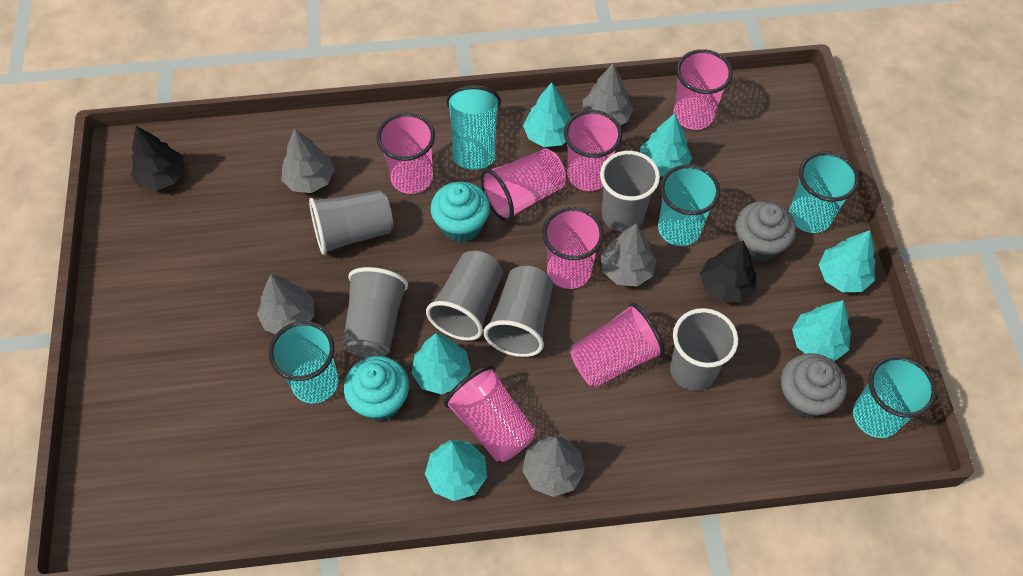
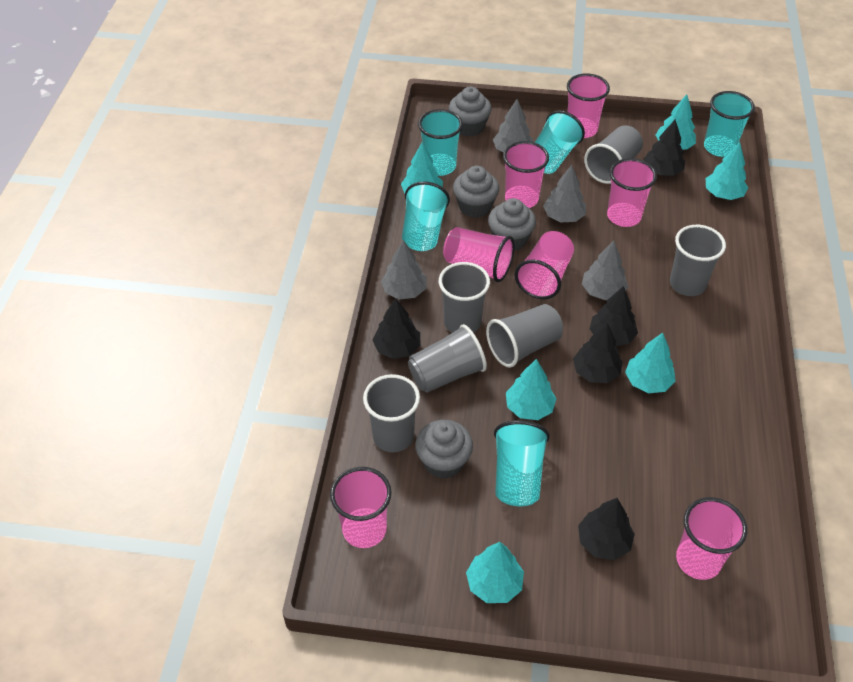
black tree: [131,126,185,191] [700,241,756,302] = 2 -> [373,298,421,359] [573,323,623,383] [578,498,635,560] [589,286,638,346] [644,119,685,176] = 5
grey cupcake: [735,201,796,262] [781,353,847,418] = 2 -> [415,420,473,479] [449,87,492,137] [453,166,499,218] [488,198,536,251] = 4
grey tree: [257,274,315,334] [281,129,335,193] [522,436,585,497] [582,64,633,125] [601,224,657,286] = 5 -> [381,240,427,299] [493,99,533,152] [543,165,586,222] [582,241,628,300] = 4
turquoise cupcake: [344,356,409,421] [431,182,490,242] = 2 -> none = 0

